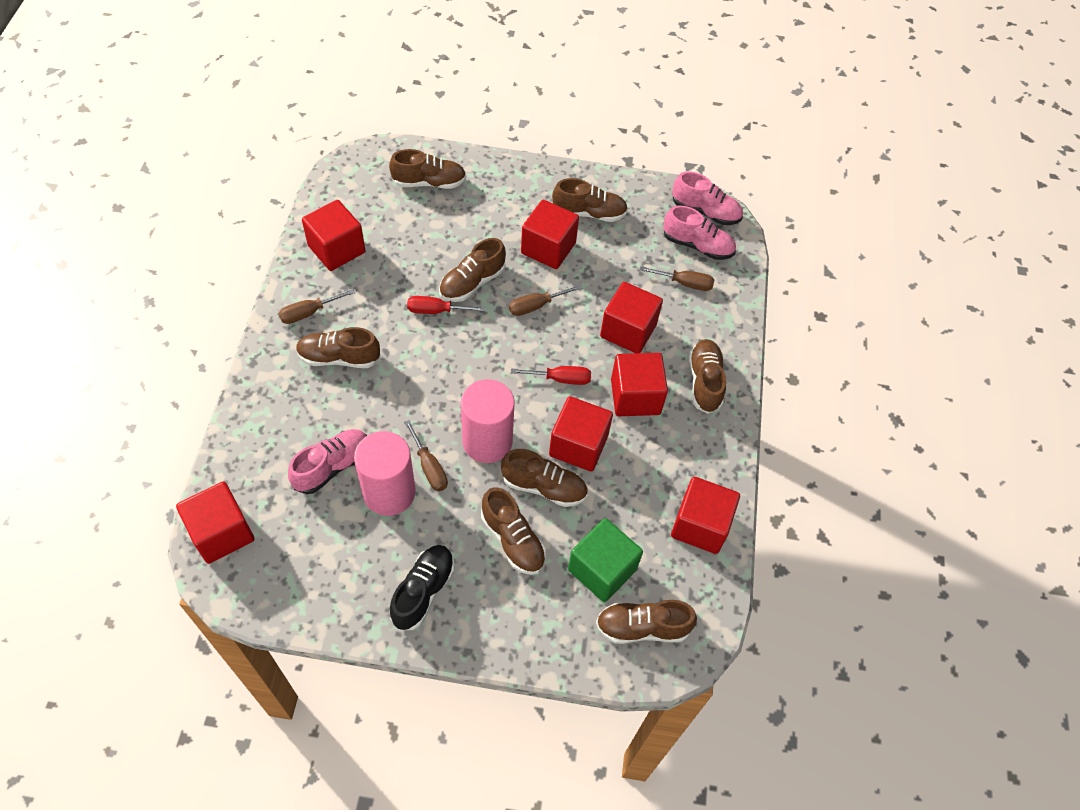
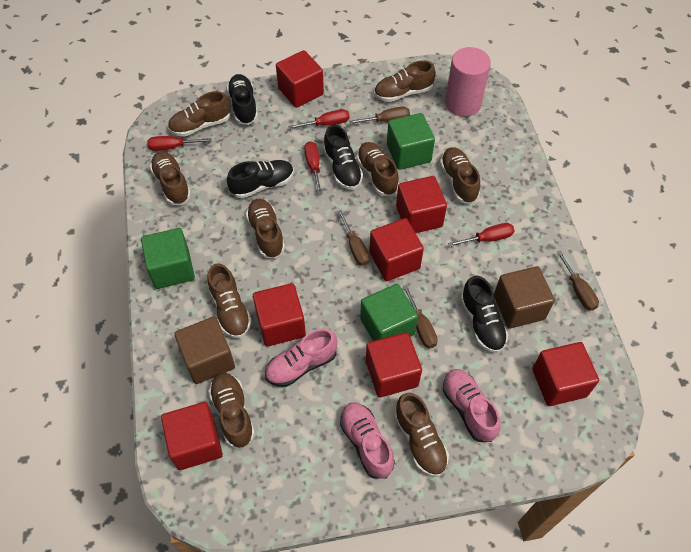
black shoe: [389,545,454,630] = 1 -> [227,74,258,125] [227,160,294,198] [323,125,363,190] [460,275,508,353] = 4
brown cube: none = 0 -> [174,317,235,384] [494,266,555,329] = 2
brown shoe: [296,327,380,368] [389,149,466,189] [439,238,506,302] [481,487,546,575] [501,449,588,507] [552,178,628,222] [596,600,697,644] [689,339,726,414] = 8 -> [150,151,191,205] [168,91,231,137] [207,263,252,338] [208,372,255,448] [246,199,285,259] [356,142,399,196] [374,60,436,102] [394,393,449,477] [440,147,480,204] = 9
green cube: [568,518,643,602] = 1 -> [141,228,195,289] [360,284,418,341] [387,113,435,170] = 3
pink cylinder: [354,431,416,516] [461,379,515,463] = 2 -> [445,47,491,117] = 1
red screwdriver: [407,296,485,314] [511,366,591,385] = 2 -> [147,136,211,151] [288,109,350,129] [304,141,322,194] [448,223,515,247] = 4

